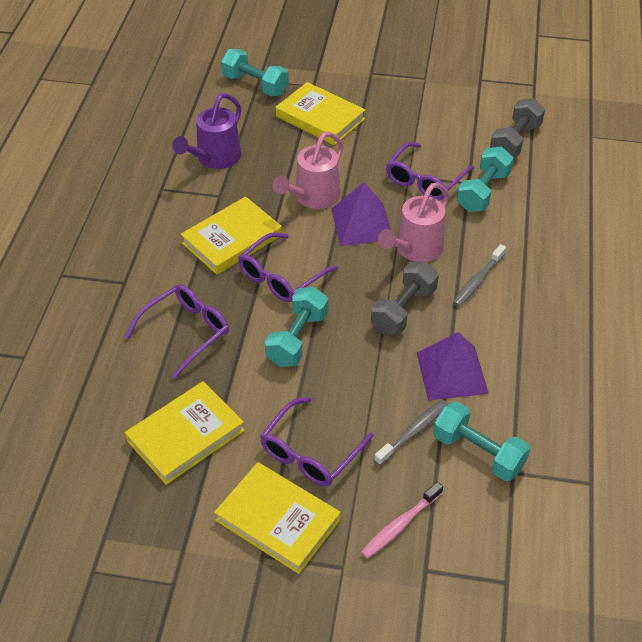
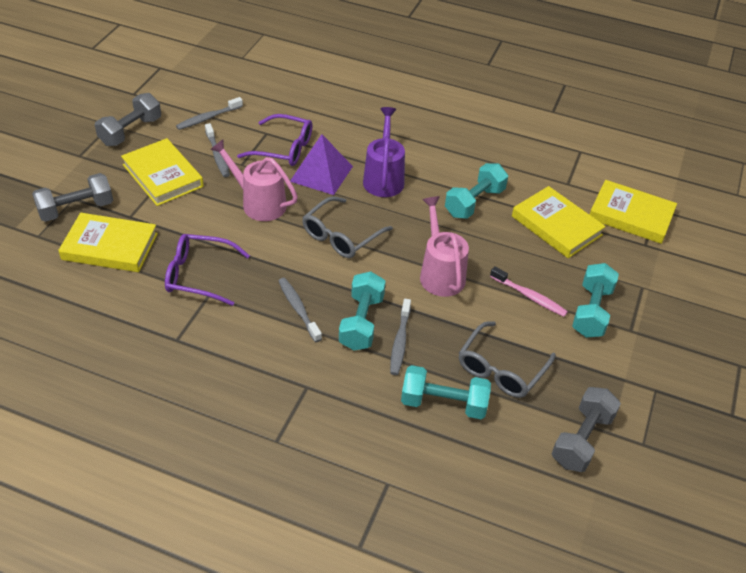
grey dumbbell: [371,261,439,335] [490,98,545,158] = 2 -> [32,173,113,222] [95,93,161,146] [552,387,621,472] = 3
grey glasses: none = 0 -> [302,196,393,258] [459,321,556,398] = 2
grey toothbrush: [374,400,448,466] [453,244,506,307] = 2 -> [176,97,243,130] [205,123,230,177] [278,278,322,342] [390,299,411,375] = 4
purple glasses: [125,284,229,378] [238,232,338,302] [260,397,374,486] [386,142,474,200] = 4 -> [165,234,250,306] [237,114,313,166] = 2
purple pyramid: [331,182,391,246] [417,332,489,400] = 2 -> [290,134,353,195] = 1

